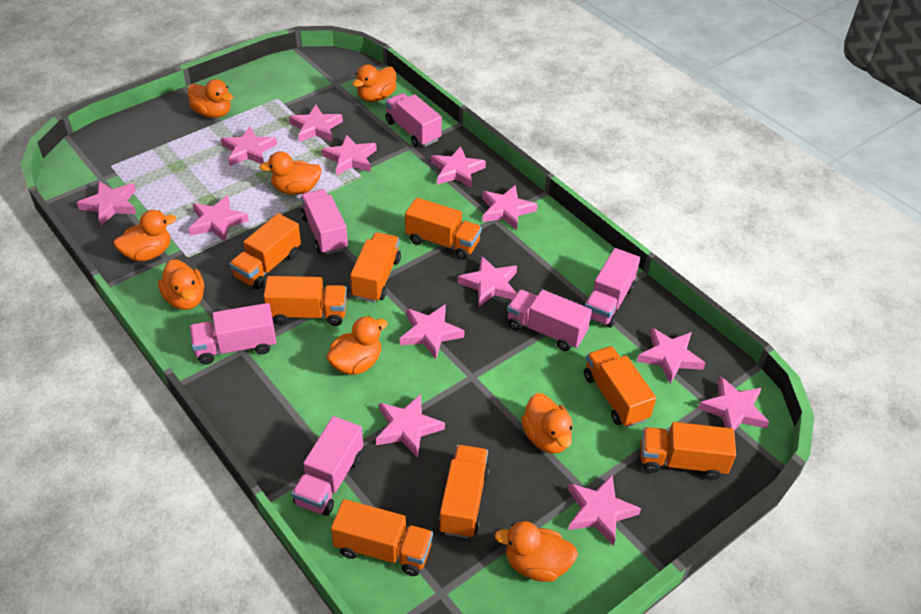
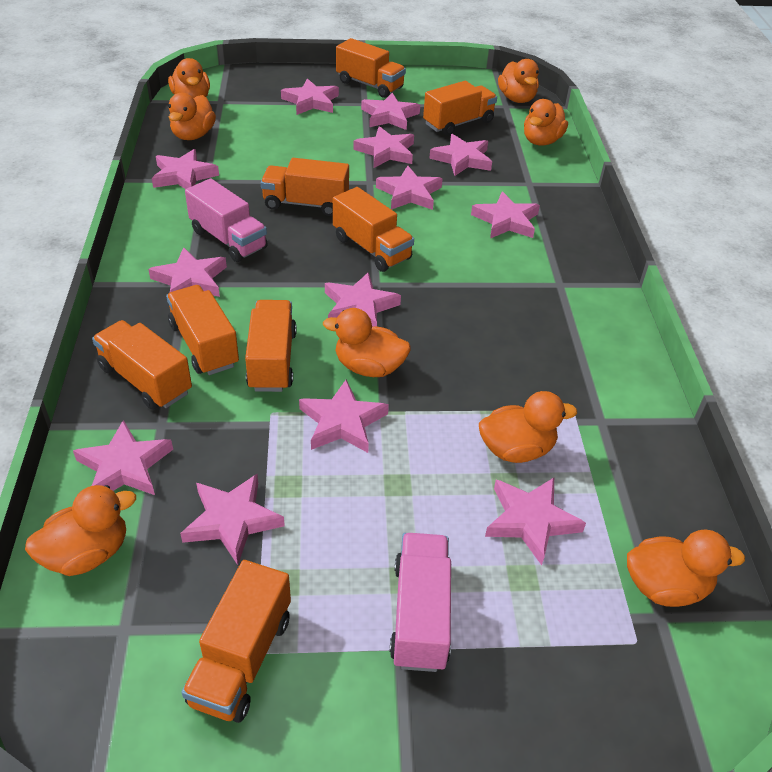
pink truck: [190,303,276,364] [292,416,363,516] [301,189,348,255] [385,93,442,147] [507,290,592,351] [585,248,640,328] = 6 -> [185,178,268,262] [390,533,451,672] = 2

